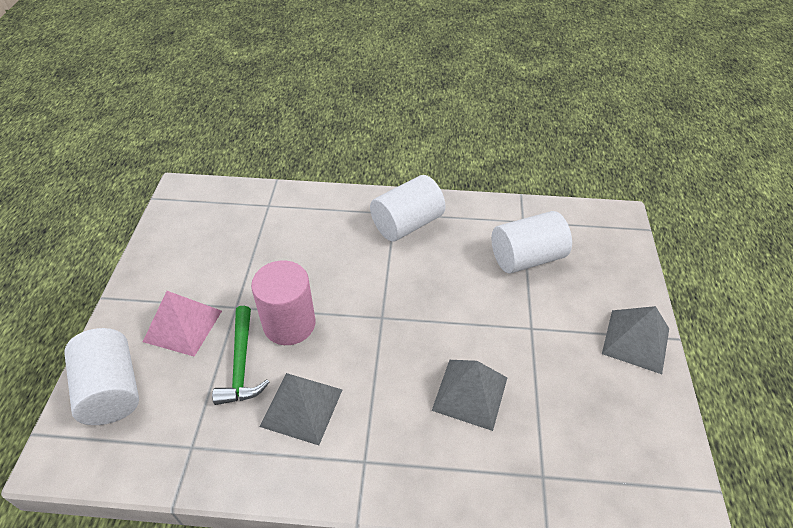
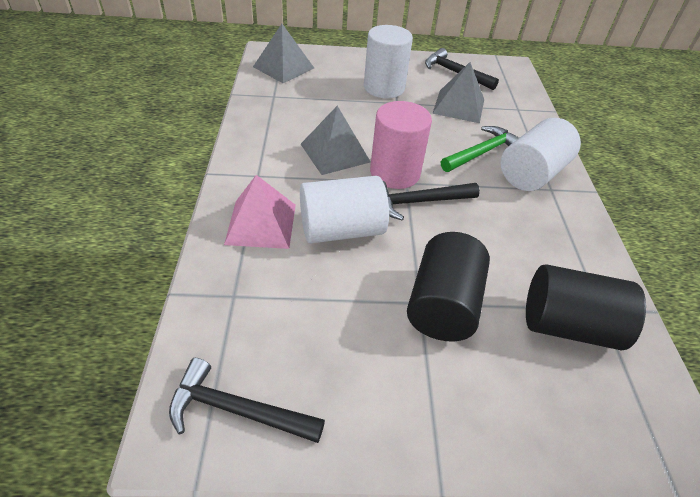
black cylinder: none = 0 -> [407,232,490,342] [526,264,646,351] = 2
black hammer: none = 0 -> [169,358,325,443] [383,181,480,220] [425,48,499,90] = 3

